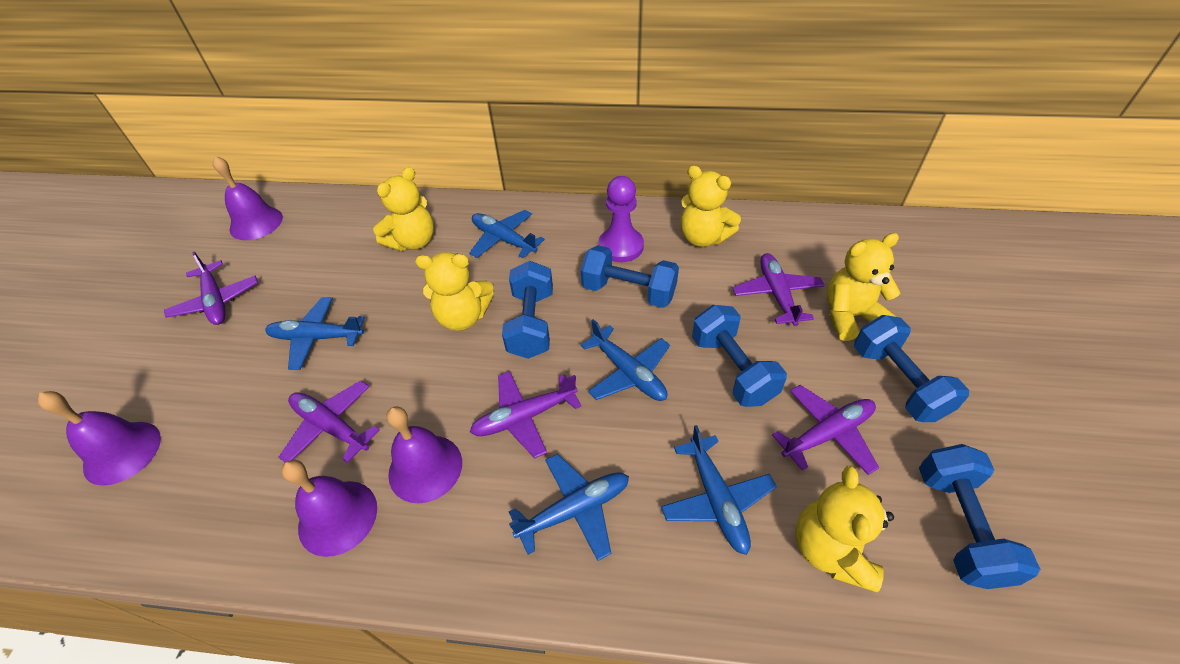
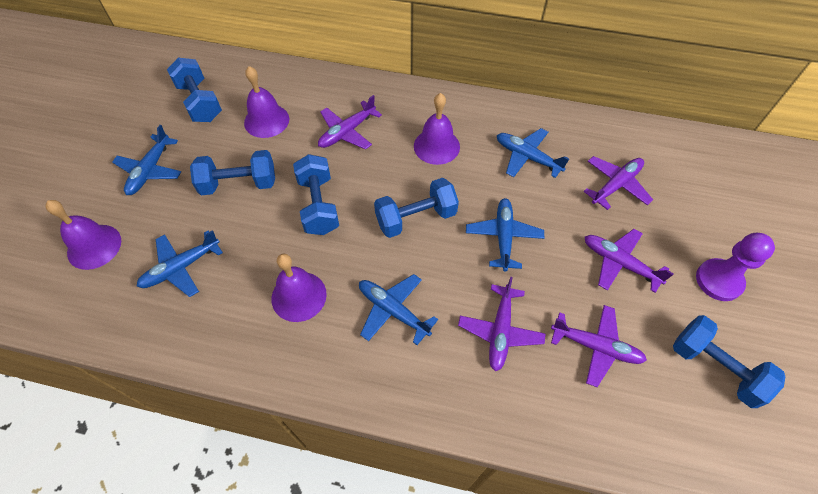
yellow teddy bear: [373,167,434,251] [415,252,494,331] [681,165,741,247] [796,466,894,592] [827,233,901,341] = 5 -> none = 0

